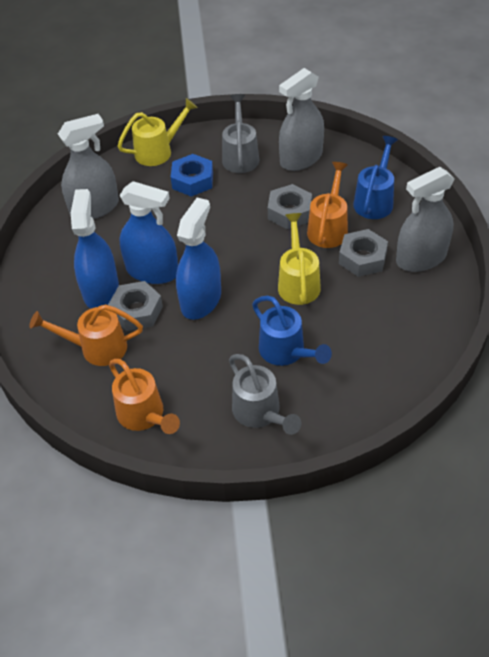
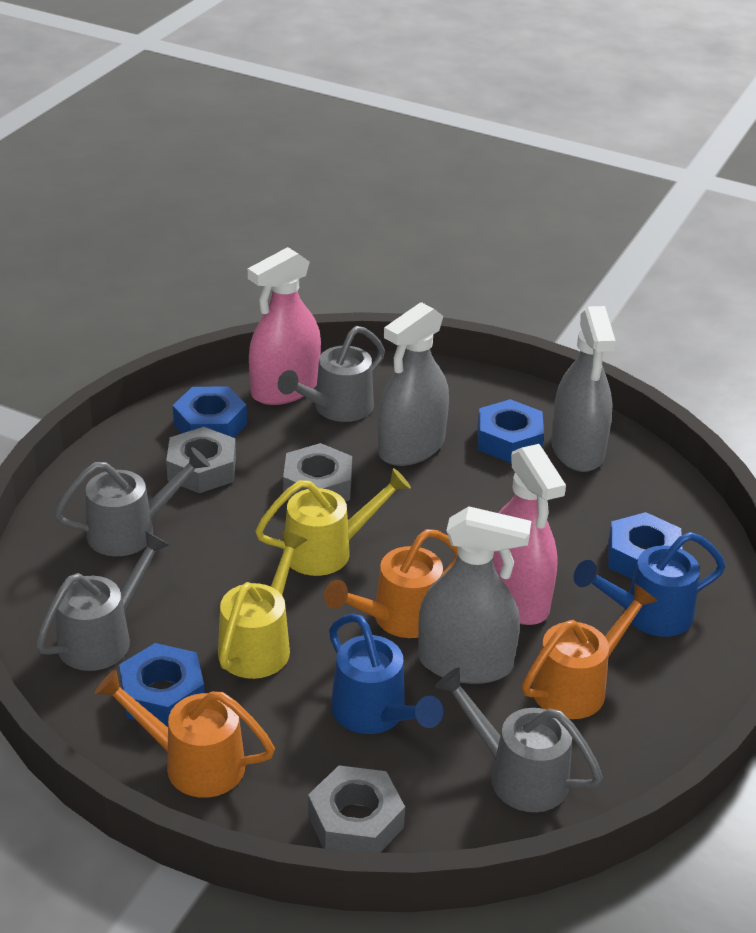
blue nut: [171,154,213,197] = 1 -> [119,643,205,727] [173,386,247,438] [477,399,544,463] [608,512,682,579] = 4
blue spray bottle: [71,189,119,309] [119,181,178,284] [176,197,221,320] = 3 -> none = 0
grey watering can: [222,94,259,173] [229,354,301,435] = 2 -> [36,531,170,671] [54,447,210,556] [278,326,385,422] [435,668,603,812] = 4
pink spray bottle: none = 0 -> [248,247,321,405] [493,444,566,625] = 2

